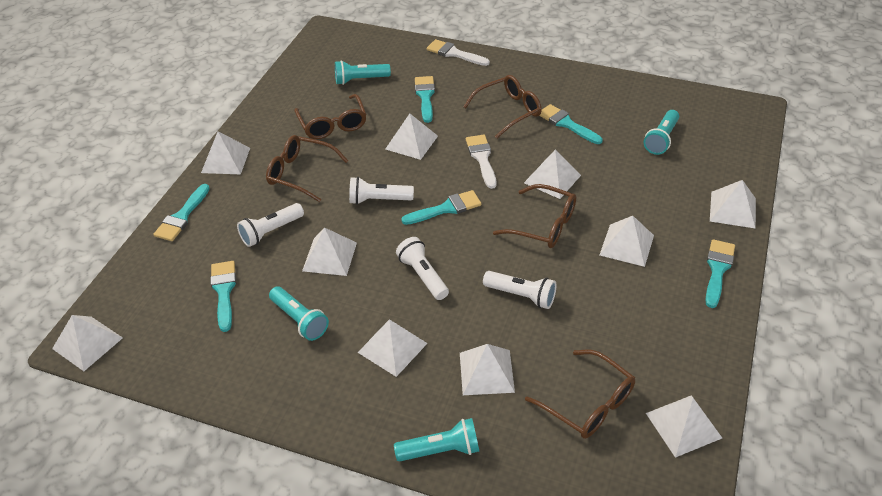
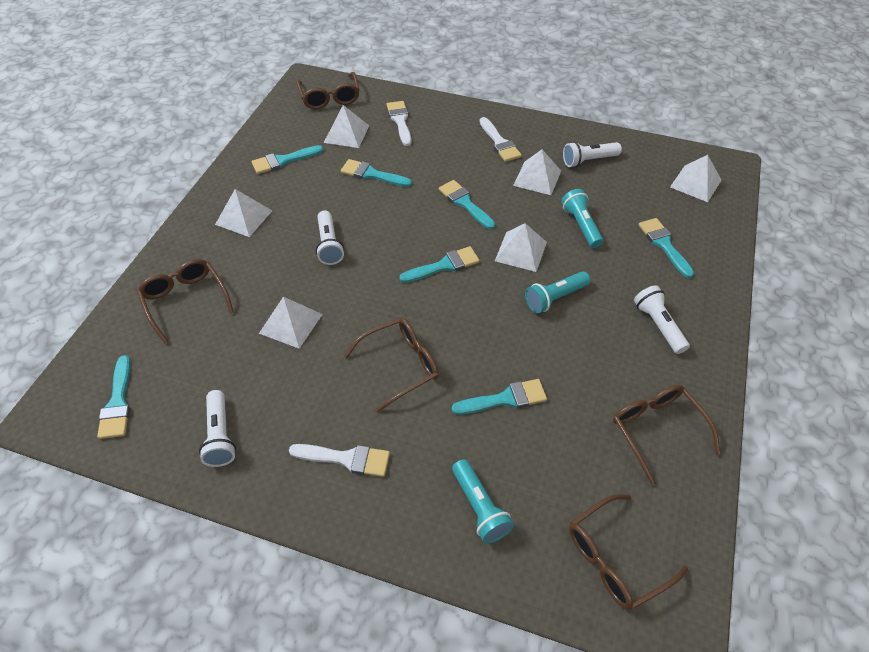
turquoise brush: [154,184,210,241] [211,261,236,332] [401,190,481,225] [415,76,435,123] [539,104,603,144] [705,239,735,308] = 6 -> [97,355,131,439] [252,145,323,174] [341,159,412,187] [399,246,480,283] [439,180,495,229] [452,379,547,415] [638,218,694,278] = 7
turquoise flashlight: [269,286,329,341] [335,60,391,85] [394,418,479,461] [644,110,679,155] = 4 -> [452,459,514,543] [525,271,590,313] [561,189,603,248] = 3
white brush: [427,39,490,66] [466,135,496,189] = 2 -> [289,444,390,477] [387,101,412,146] [479,117,522,162] = 3
white pyramid: [52,315,123,371] [201,131,250,174] [302,227,357,276] [358,319,428,377] [386,114,438,160] [460,344,515,395] [524,150,581,199] [600,216,654,267] [646,395,722,458] [710,180,756,229] = 10 -> [215,189,272,237] [259,297,323,349] [324,105,369,148] [495,223,547,272] [513,150,561,195] [670,155,721,202] = 6

